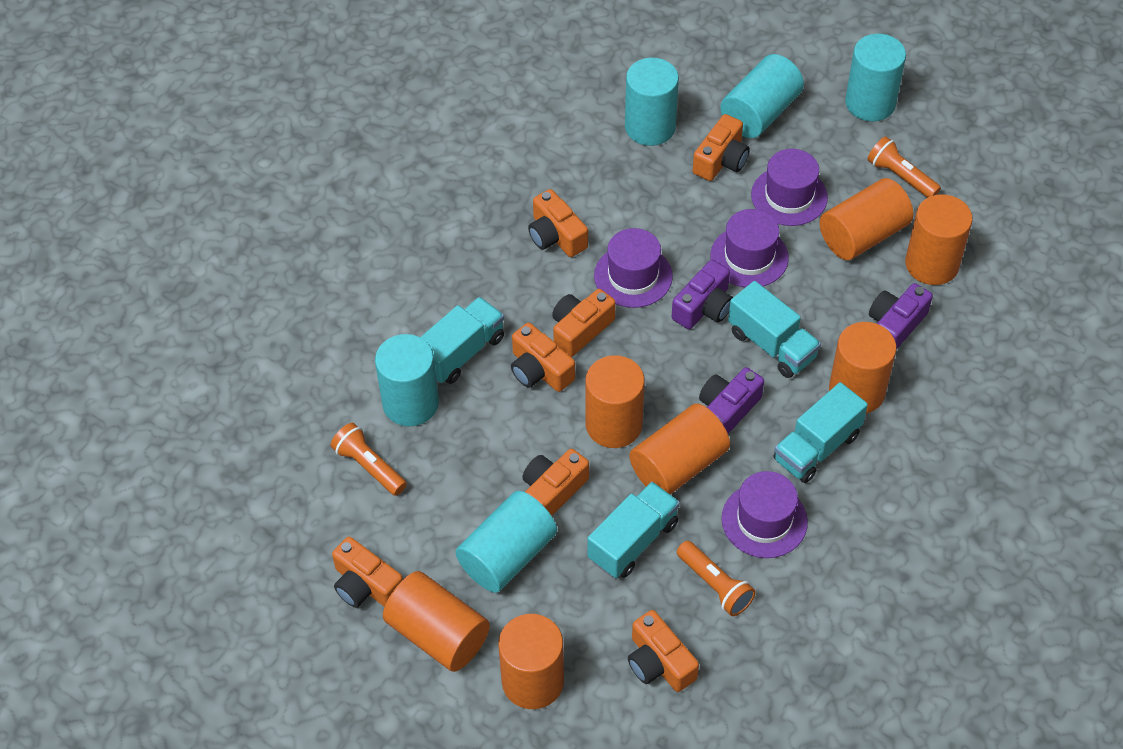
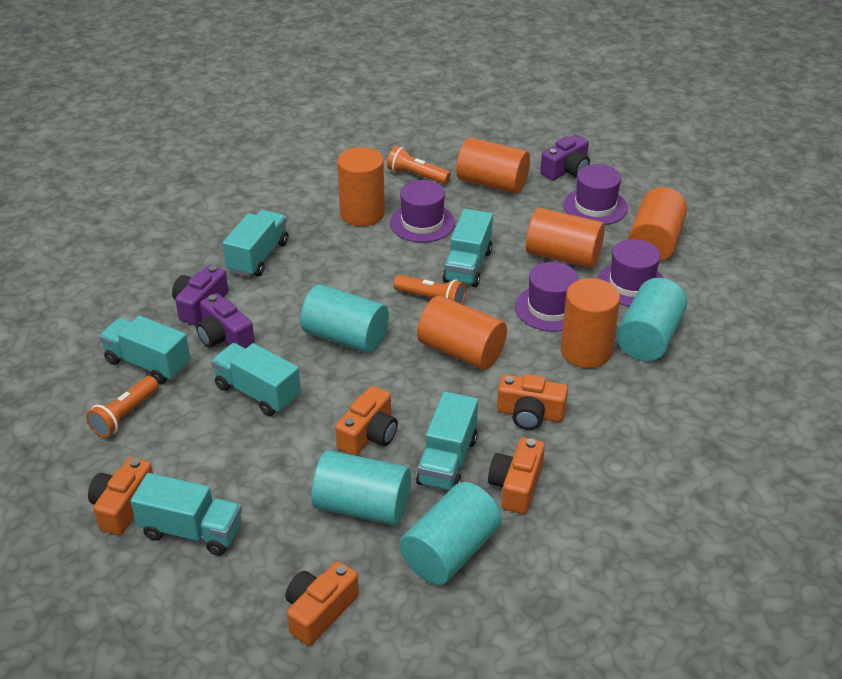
orange camera: [332,537,403,608] [511,323,575,392] [522,449,589,516] [528,189,588,257] [552,289,616,357] [628,610,699,692] [693,114,750,181] = 7 -> [88,457,153,535] [285,561,359,646] [335,386,398,456] [488,437,545,514] [497,374,568,430] = 5
orange cylinder: [383,571,490,672] [498,614,564,709] [585,355,645,448] [629,404,730,495] [820,178,913,260] [829,322,897,414] [905,194,973,285] = 7 -> [337,147,385,226] [417,296,507,370] [456,137,530,194] [526,208,605,268] [561,278,620,368] [628,187,687,261] = 6
turquoise cylinder: [375,334,439,426] [456,491,557,593] [625,58,679,146] [720,54,804,138] [845,34,906,121] = 5 -> [300,284,389,353] [311,450,411,526] [400,482,502,585] [616,278,687,361] = 4
turquoise truck: [420,297,504,384] [587,482,680,578] [728,281,821,378] [773,382,868,483] = 4 -> [99,316,190,384] [131,473,242,556] [211,343,301,416] [223,210,288,277] [416,392,478,490] [443,209,493,287] = 6

